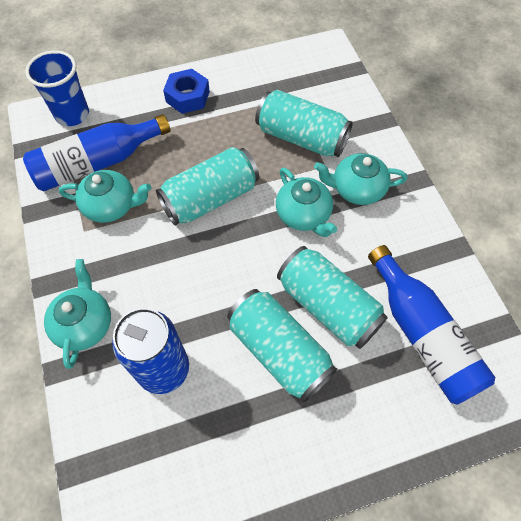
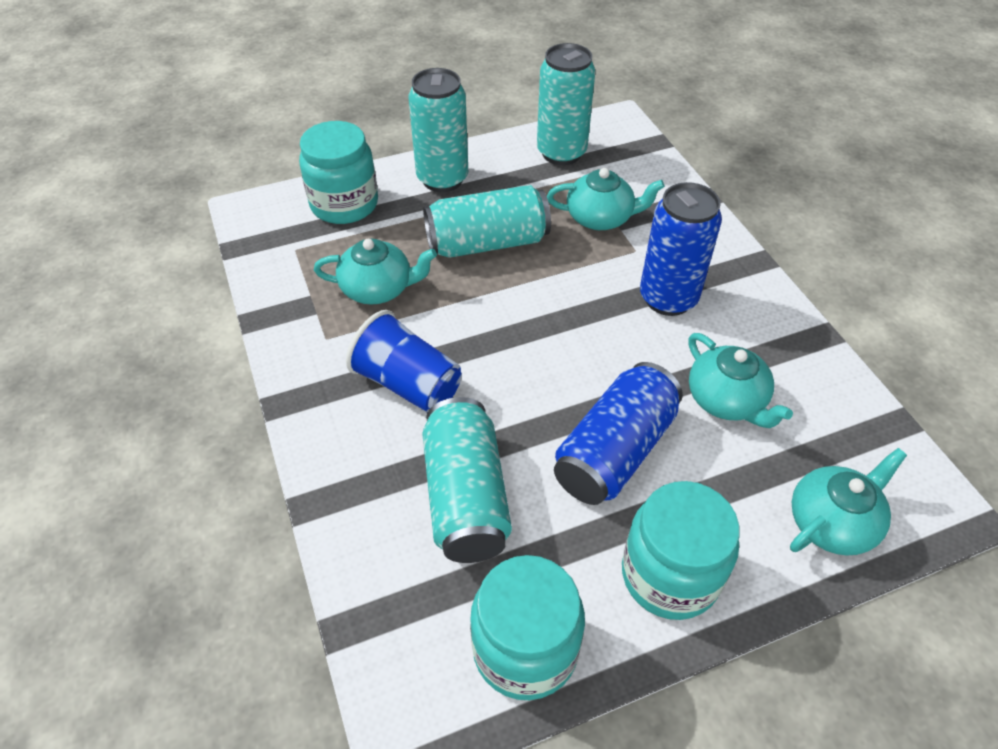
blue bottle: [23,114,171,191] [368,245,495,405] = 2 -> none = 0
blue can: [112,308,189,394] = 1 -> [554,362,683,505] [640,182,722,316] = 2
blue nut: [163,69,210,114] = 1 -> none = 0
turquoise jar: none = 0 -> [299,121,378,224] [470,555,585,700] [622,481,740,620] = 3

